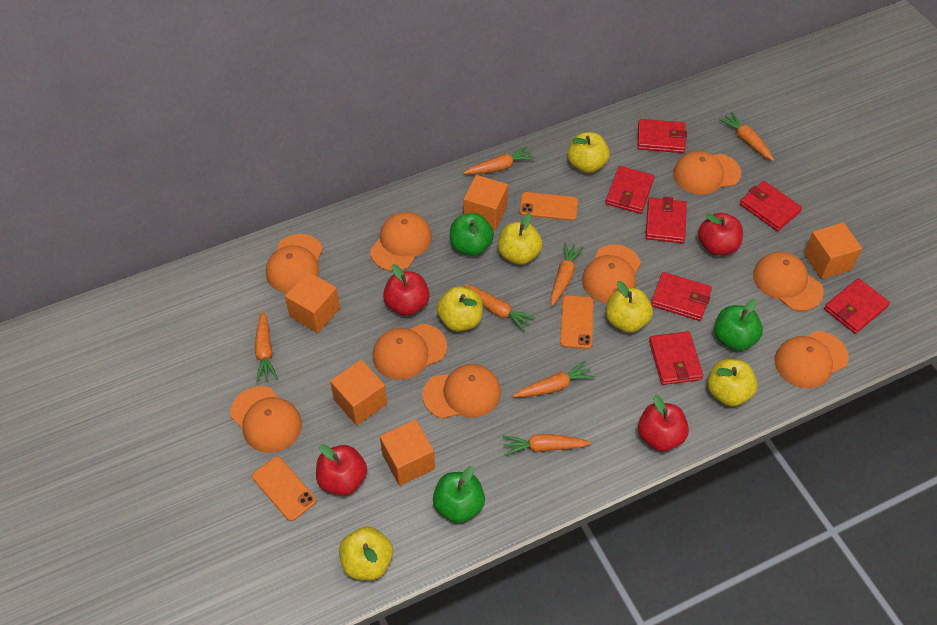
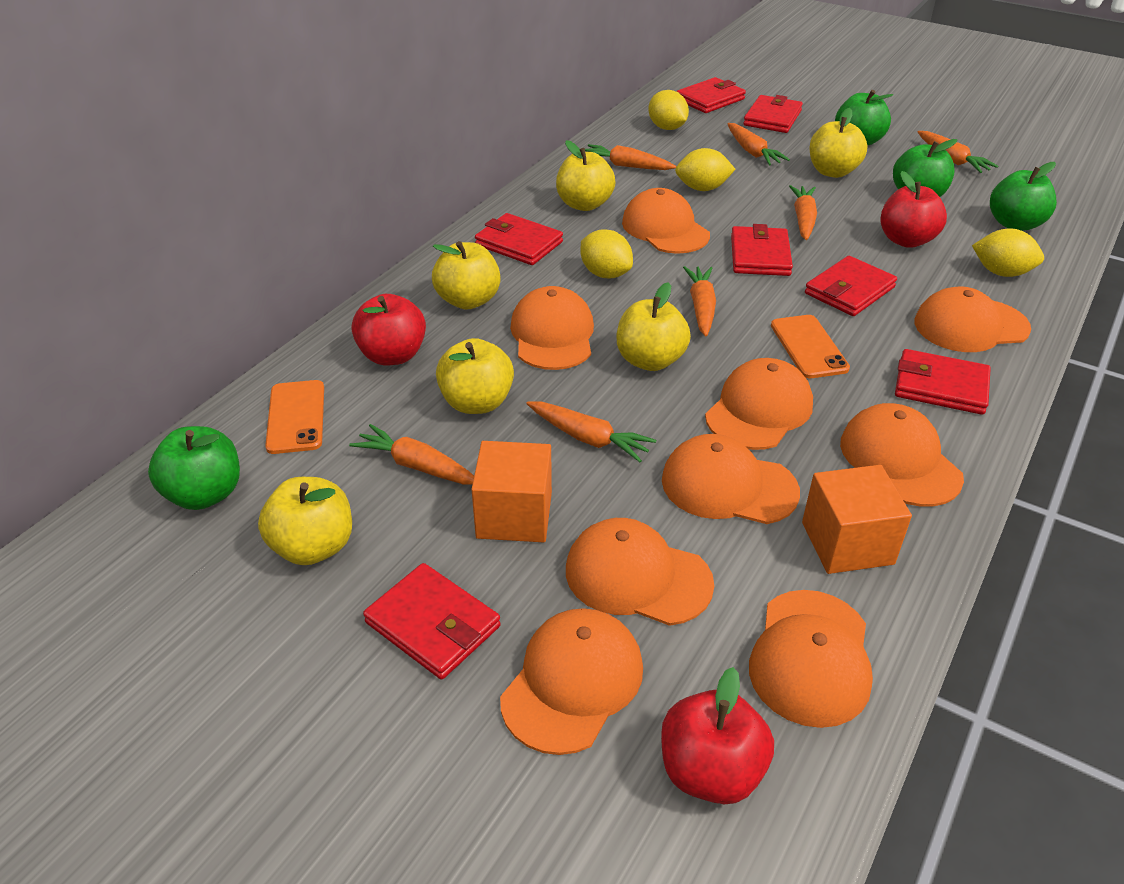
green apple: [433,466,485,523] [450,213,494,256] [714,299,763,351] = 3 -> [148,426,240,510] [835,90,893,146] [893,139,957,197] [990,162,1057,231] = 4
orange cube: [285,271,340,333] [330,359,387,425] [380,419,435,486] [463,175,508,231] [804,222,862,279] = 5 -> [471,441,552,542] [802,465,912,574] = 2
orange phone: [252,456,316,521] [519,192,578,221] [560,295,594,349] = 3 -> [265,380,324,454] [771,315,850,378] = 2
red apple: [316,444,367,496] [383,264,430,316] [638,395,689,451] [698,213,743,255] = 4 -> [351,294,426,366] [661,667,774,804] [880,171,947,248] = 3
yellow lemon: none = 0 -> [580,229,633,278] [648,90,689,130] [675,148,735,191] [972,229,1044,277] = 4

